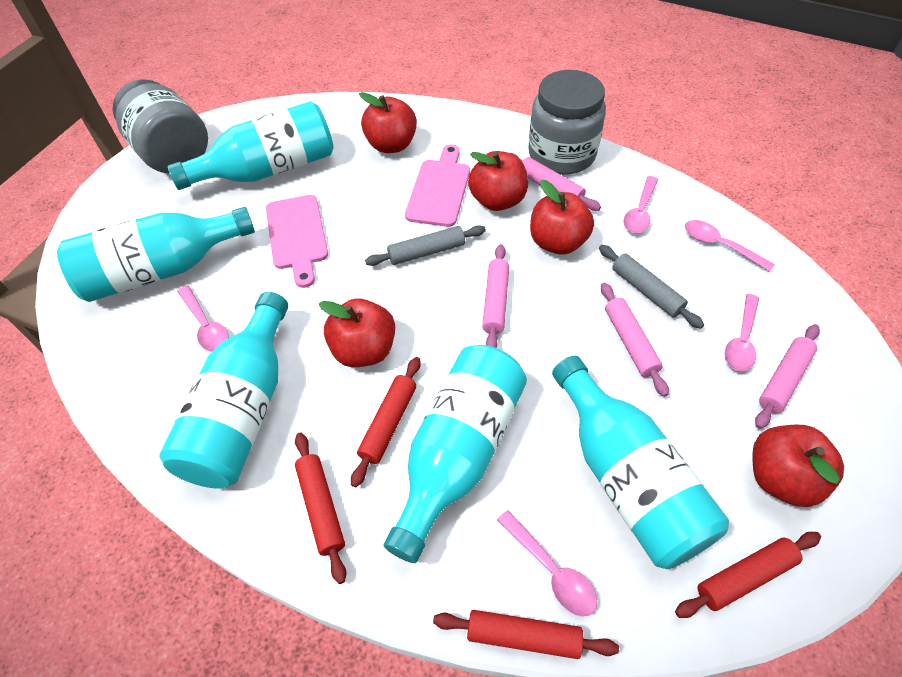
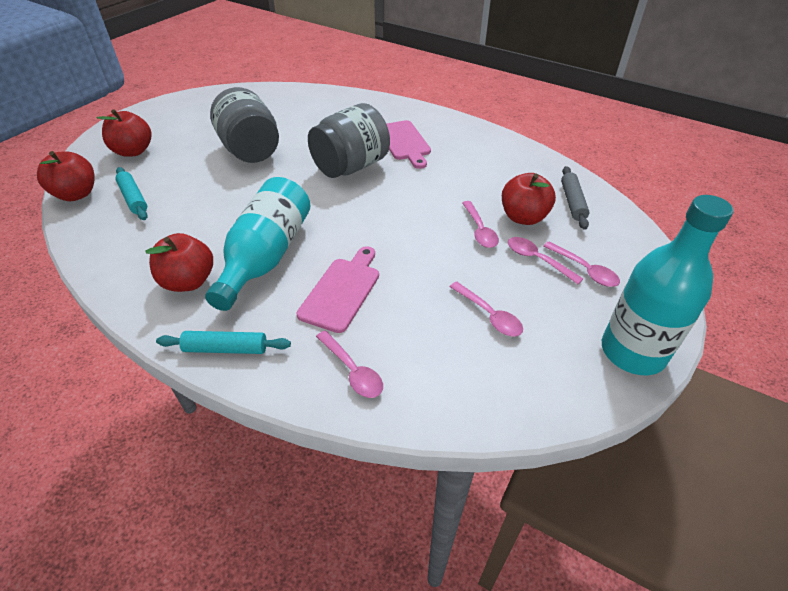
grey rolling pin: [365,225,486,266] [599,245,704,329] = 2 -> [561,166,590,230] = 1
pink rolling pin: [482,244,509,348] [512,153,601,211] [601,283,669,397] [755,324,820,429] = 4 -> none = 0
red apple: [319,298,395,367] [359,92,417,153] [468,151,528,211] [530,180,594,255] [752,424,844,507] = 5 -> [37,151,94,201] [97,109,152,157] [146,233,213,292] [502,173,556,225] = 4
red rolling pin: [295,433,346,584] [351,357,421,487] [433,610,619,659] [675,532,821,618] = 4 -> none = 0
turquoise bottle: [57,207,255,302] [159,292,288,489] [167,101,333,190] [383,345,527,563] [552,356,729,569] = 5 -> [205,177,310,311] [602,195,733,375] = 2
turquoise rolling pin: none = 0 -> [115,167,148,220] [156,331,291,354] = 2

